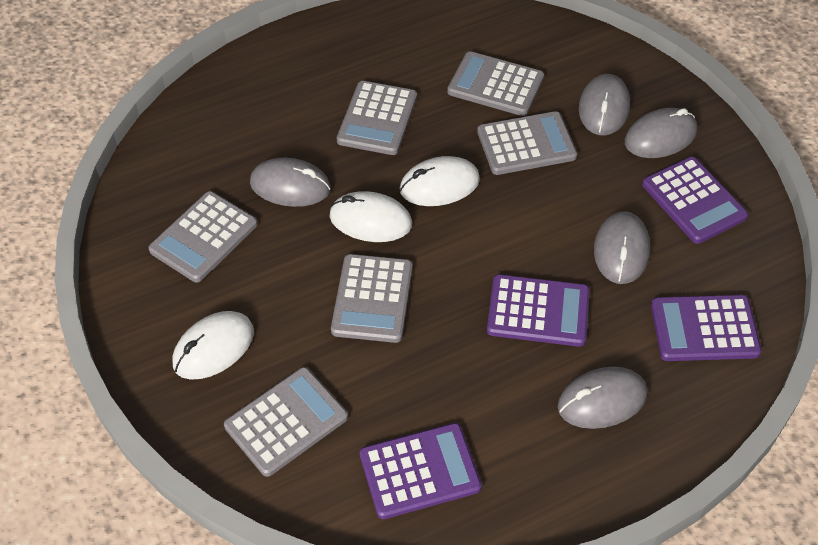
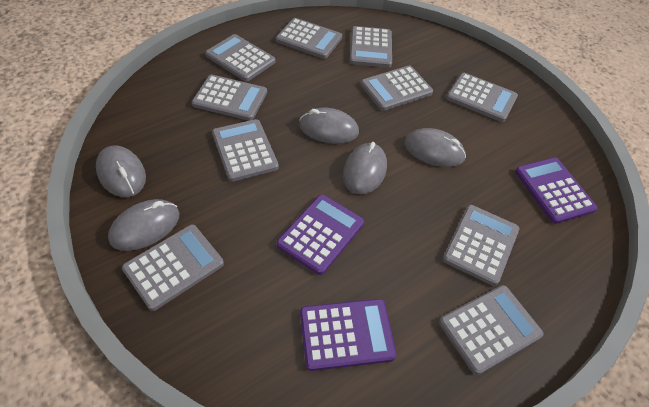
grey calculator: [148,191,257,283] [224,367,348,477] [331,254,412,343] [337,81,417,155] [447,51,544,116] [477,111,577,175] = 6 -> [122,224,224,311] [192,75,267,121] [205,34,276,82] [212,119,279,182] [276,18,342,59] [350,26,392,68] [361,65,433,111] [439,285,544,375] [443,205,519,286] [446,73,518,122] = 10
purple calculator: [360,423,482,519] [487,274,590,347] [642,157,748,244] [651,295,762,361] = 4 -> [276,194,364,275] [300,299,397,371] [515,157,597,224] = 3
white mouse: [172,311,254,380] [329,191,412,242] [400,156,480,206] = 3 -> none = 0

